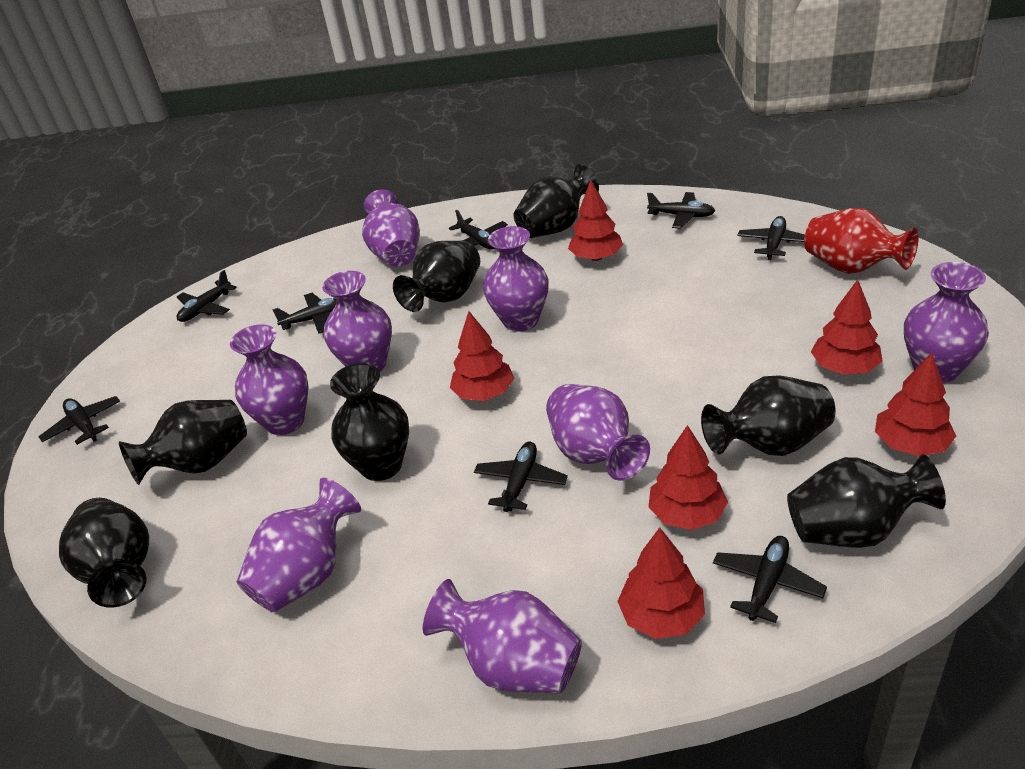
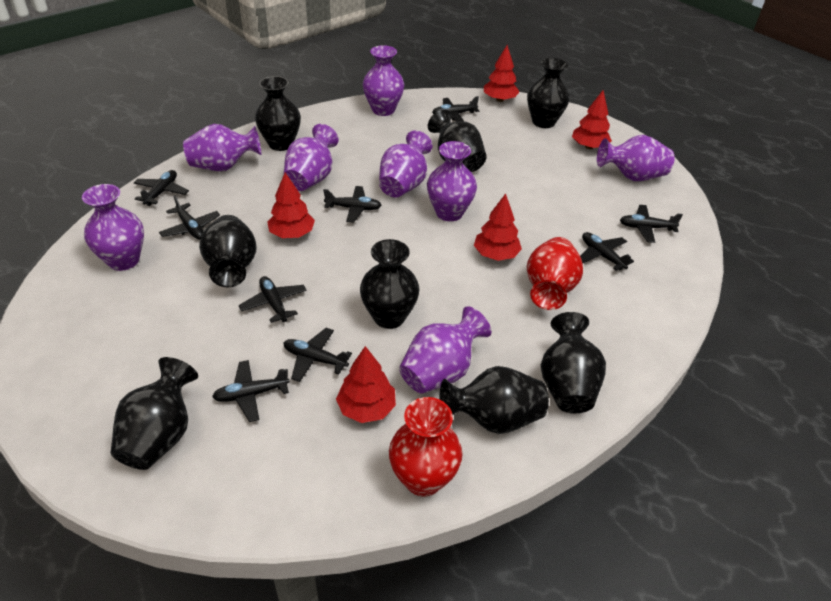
black plane: [39,396,120,445] [177,270,237,322] [272,293,337,334] [449,210,508,250] [474,442,568,512] [647,192,715,229] [713,536,827,623] [738,216,805,260] = 8 -> [134,170,189,206] [159,195,220,239] [212,360,290,422] [239,276,307,323] [283,328,352,382] [323,186,381,223] [432,96,479,122] [580,232,634,271] [620,205,683,243] = 9
black vase: [59,498,149,608] [119,400,247,485] [330,363,409,481] [393,241,480,312] [513,164,599,238] [701,375,836,456] [787,454,946,548] = 7 -> [111,357,198,470] [199,215,257,287] [255,76,301,151] [360,239,420,329] [428,109,487,172] [439,366,549,434] [527,58,570,128] [541,312,606,413] = 8
red tree: [450,311,514,401] [568,180,623,261] [617,527,705,639] [648,425,728,530] [811,279,883,375] [875,353,956,456] = 6 -> [267,172,315,238] [336,346,396,423] [474,193,522,261] [484,45,520,102] [572,90,612,149] = 5
red vase: [804,208,919,274] = 1 -> [389,397,463,497] [527,237,583,310] = 2

